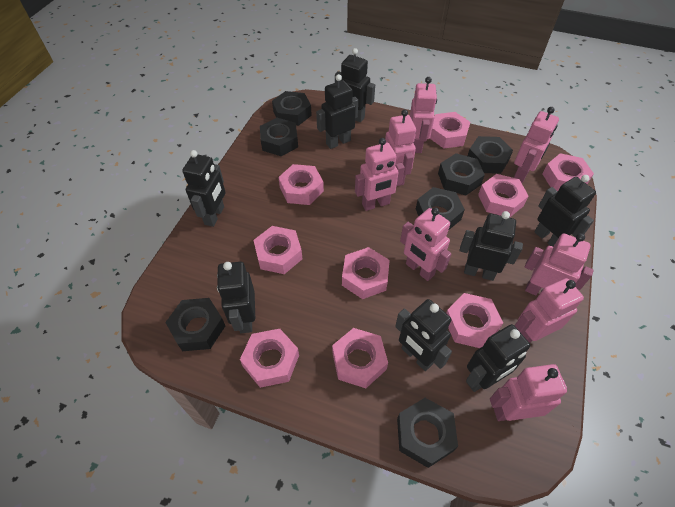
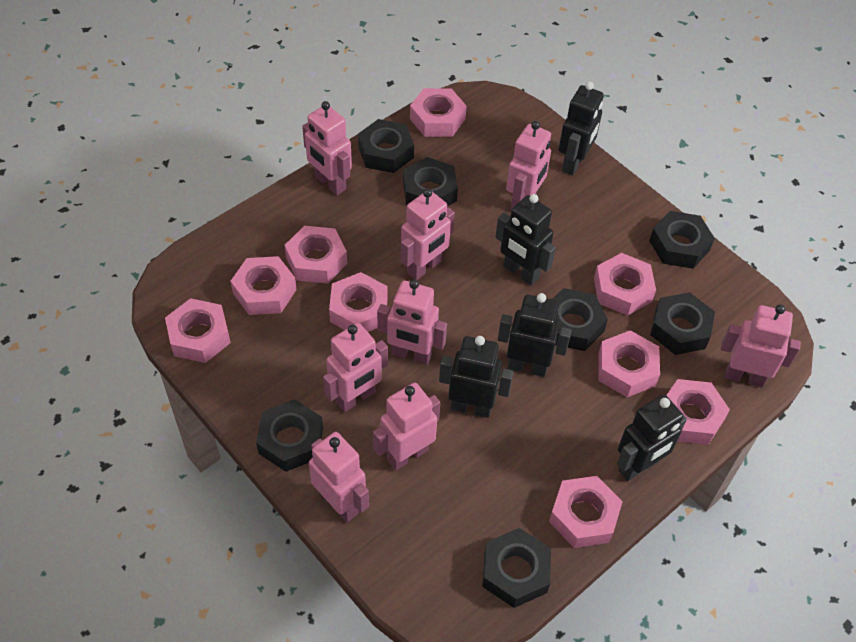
black robot: [182,150,226,227] [217,262,255,333] [316,74,358,149] [335,48,375,122] [395,299,452,371] [460,211,523,281] [466,324,530,392] [534,175,596,247] = 8 -> [439,336,513,418] [495,194,556,285] [498,293,572,377] [558,81,604,176] [617,394,687,481] = 5

